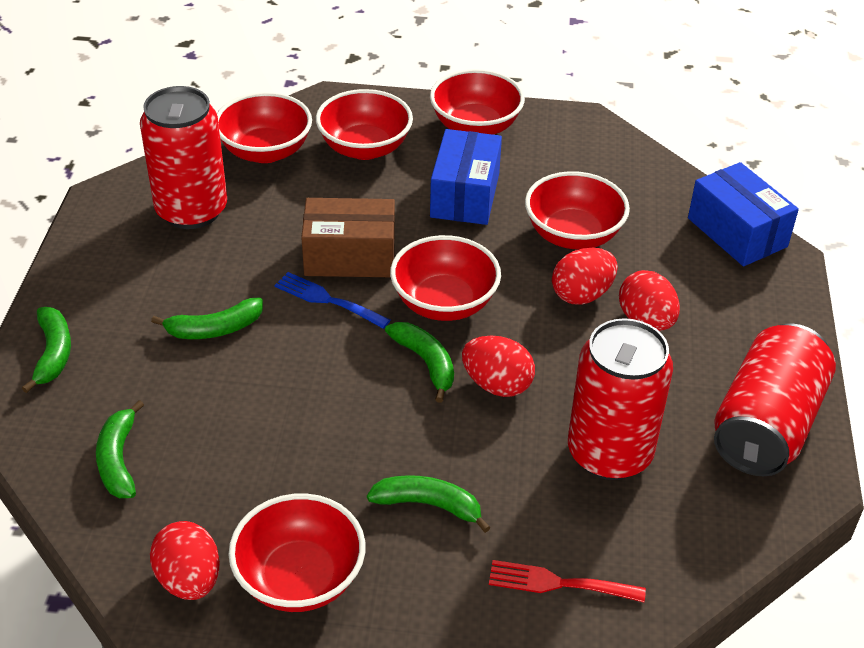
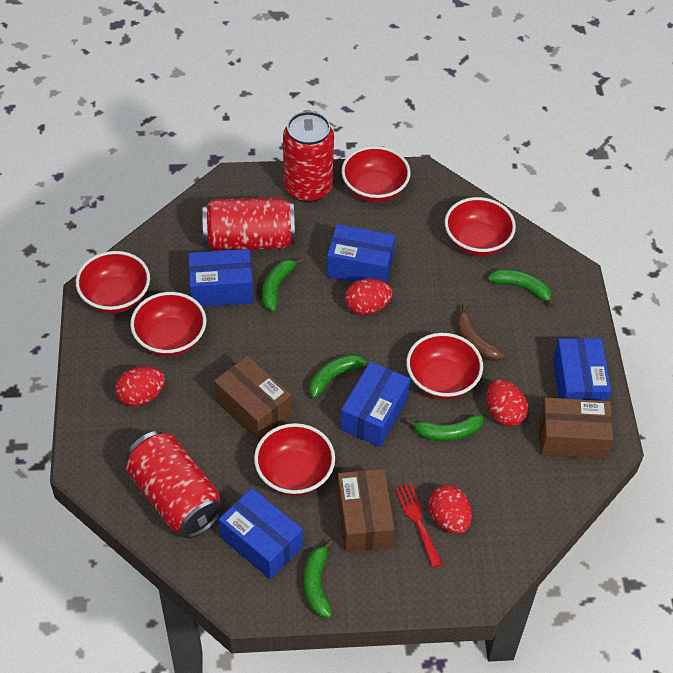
blue box: [430,129,502,225] [688,162,799,266] = 2 -> [188,249,253,307] [219,488,303,580] [327,224,395,283] [340,362,410,447] [553,338,611,401] = 5
blue fork: [274,272,390,329] = 1 -> none = 0
brown banana: none = 0 -> [456,304,505,361] = 1
brown box: [301,198,395,277] = 1 -> [214,356,292,441] [337,469,395,552] [539,397,613,459] = 3

